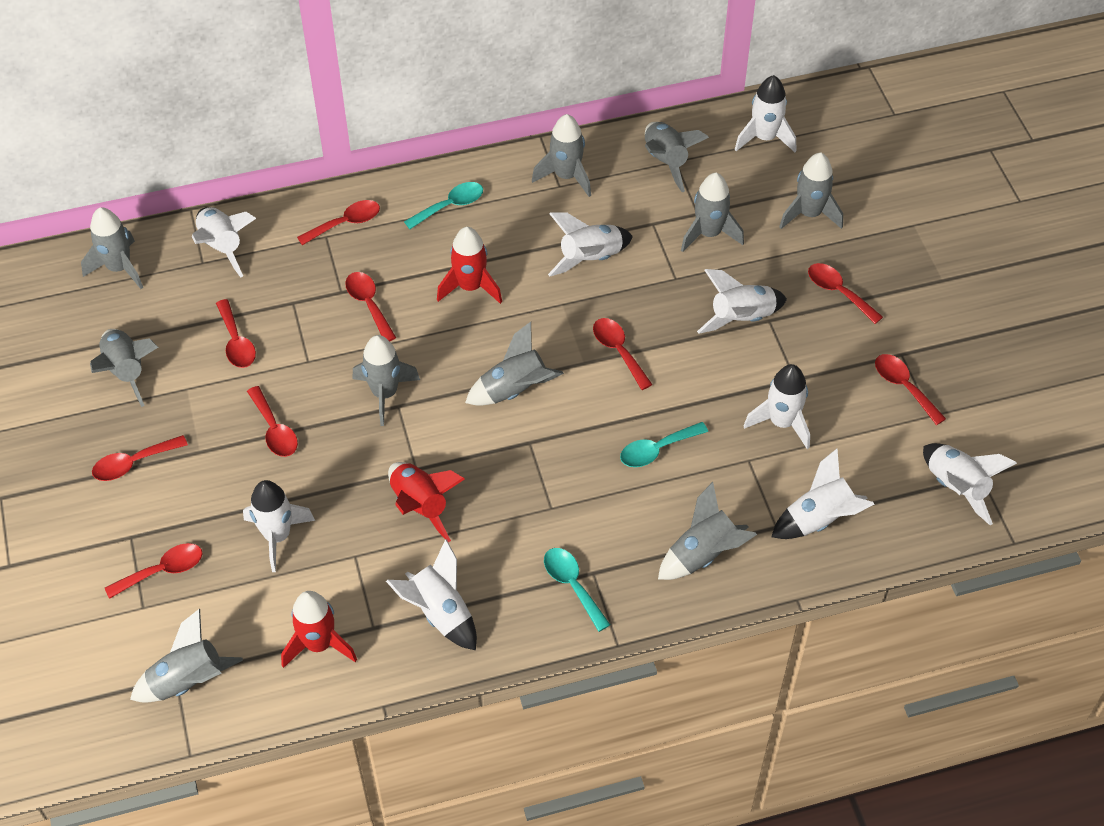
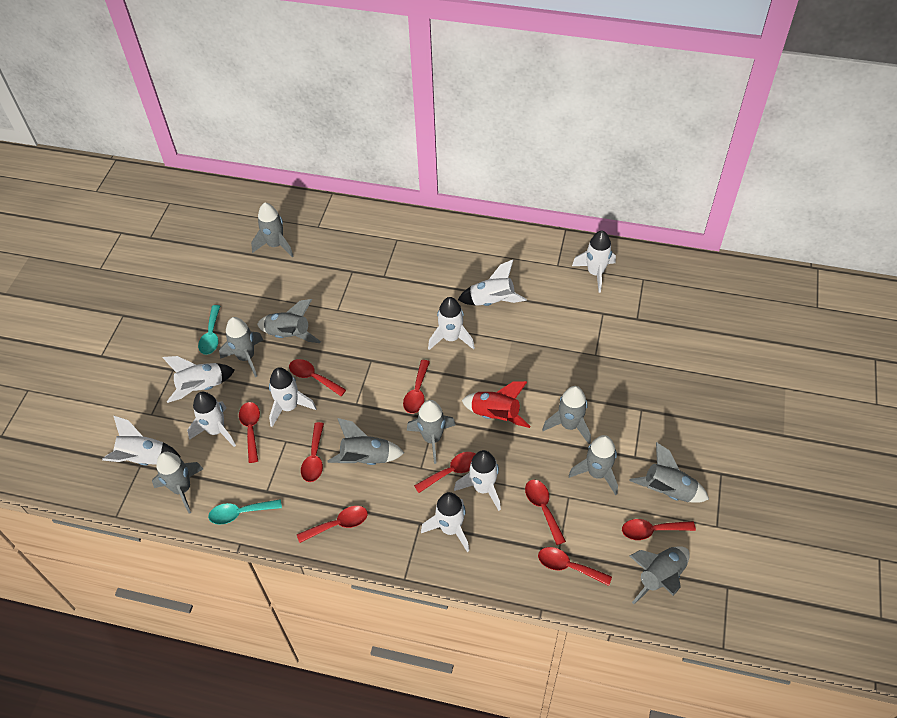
red rocket: [281,591,357,668] [388,462,465,542] [437,227,502,304] = 3 -> [462,381,530,428] = 1
turquoise spoon: [404,182,483,229] [544,548,610,632] [620,422,708,467] = 3 -> [198,305,220,355] [208,499,282,525] = 2

